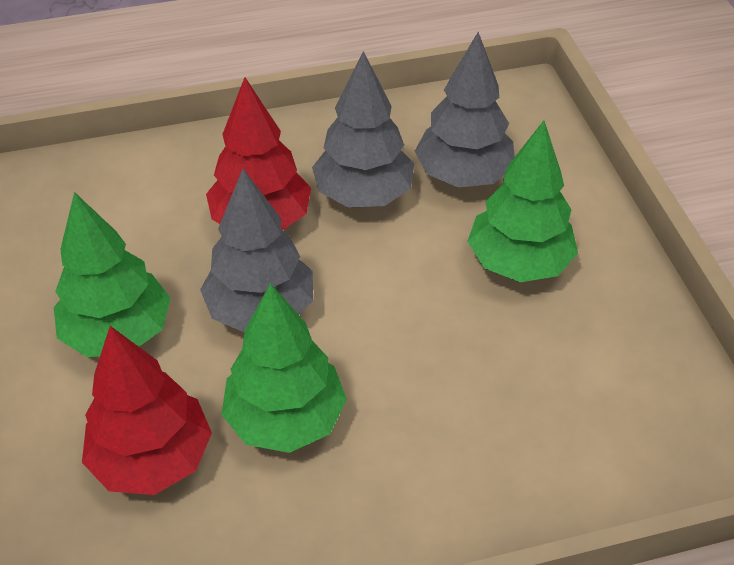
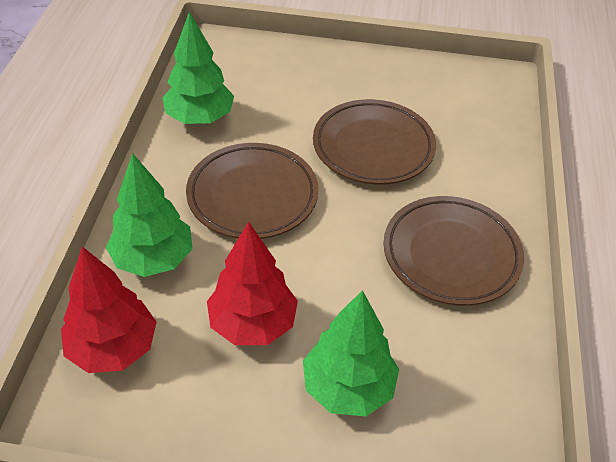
brown plate: none = 0 -> [186,143,319,239] [313,99,436,185] [383,196,524,306] = 3
grey tree: [200,169,313,333] [312,51,414,207] [415,32,515,188] = 3 -> none = 0

